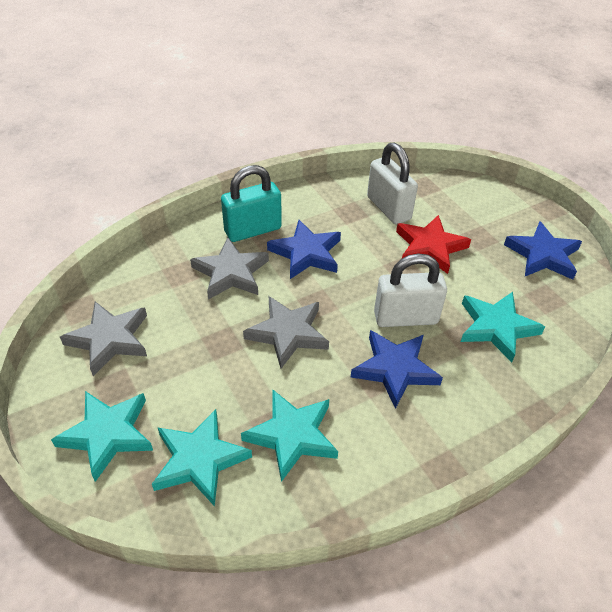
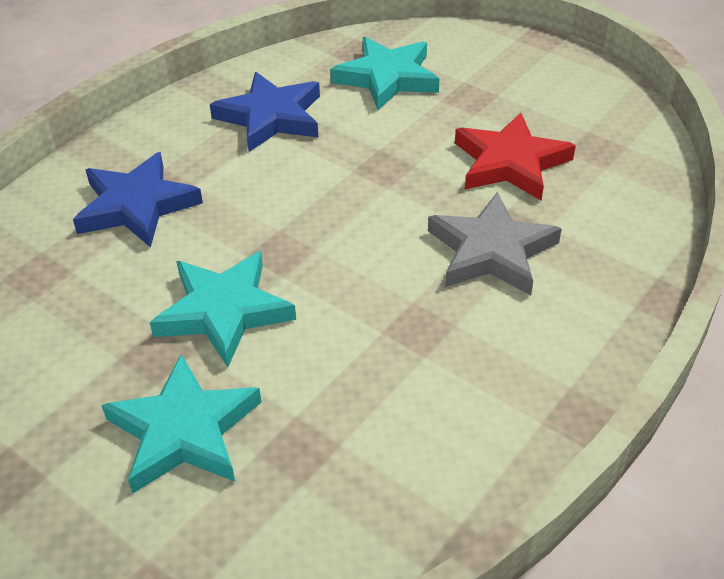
blue star: [267,220,341,279] [351,330,443,409] [504,221,582,280] = 3 -> [73,152,203,248] [210,72,320,152] = 2
grey star: [60,302,147,376] [190,238,269,300] [243,296,329,368] = 3 -> [428,192,562,295] = 1
turquoise padlock: [221,165,282,242] = 1 -> none = 0
turquoise star: [51,391,153,482] [152,409,252,506] [241,389,338,482] [461,292,545,363] = 4 -> [101,354,261,494] [150,251,296,367] [330,37,439,110] = 3
white padlock: [367,142,418,225] [374,253,447,327] = 2 -> none = 0

